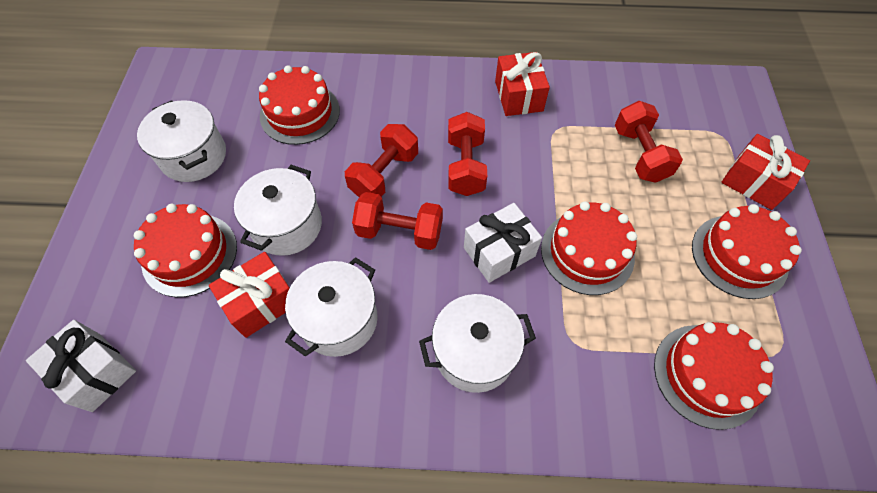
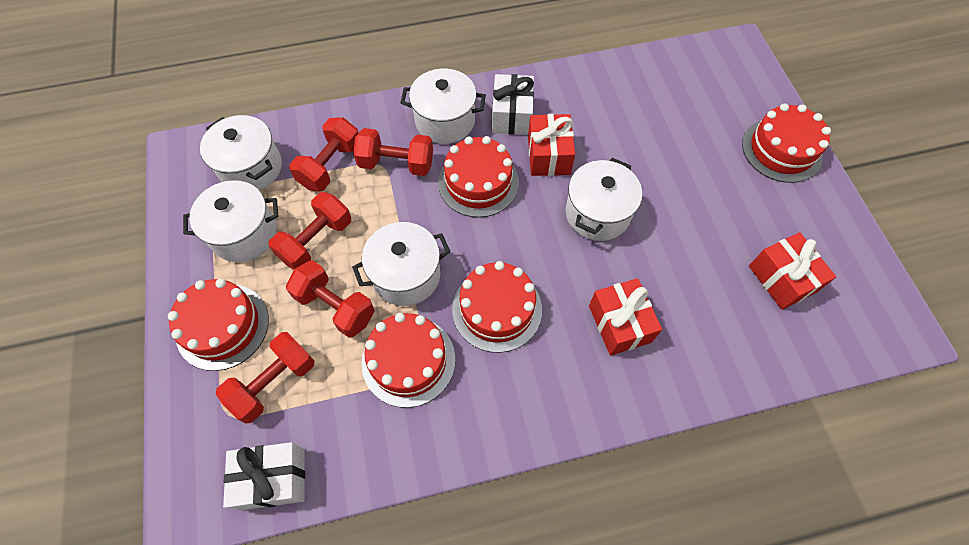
red dumbbell: [345,124,418,197] [352,192,443,250] [448,112,487,196] [615,101,683,183] = 4 -> [216,332,315,424] [268,192,351,270] [286,260,375,338] [289,118,359,192] [353,128,433,176] = 5
white pot: [137,100,226,182] [234,165,322,256] [285,257,378,357] [419,294,536,393] = 4 -> [183,180,279,262] [200,115,282,191] [352,222,451,306] [400,68,486,144] [566,158,642,241] = 5

